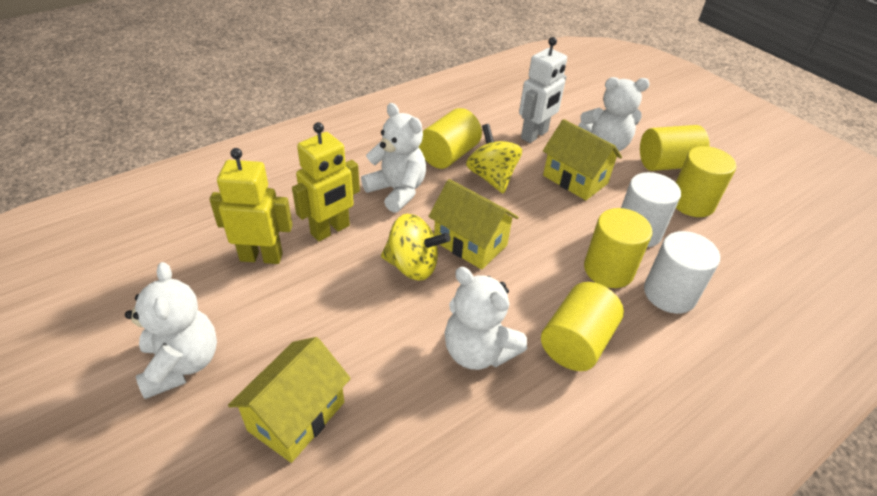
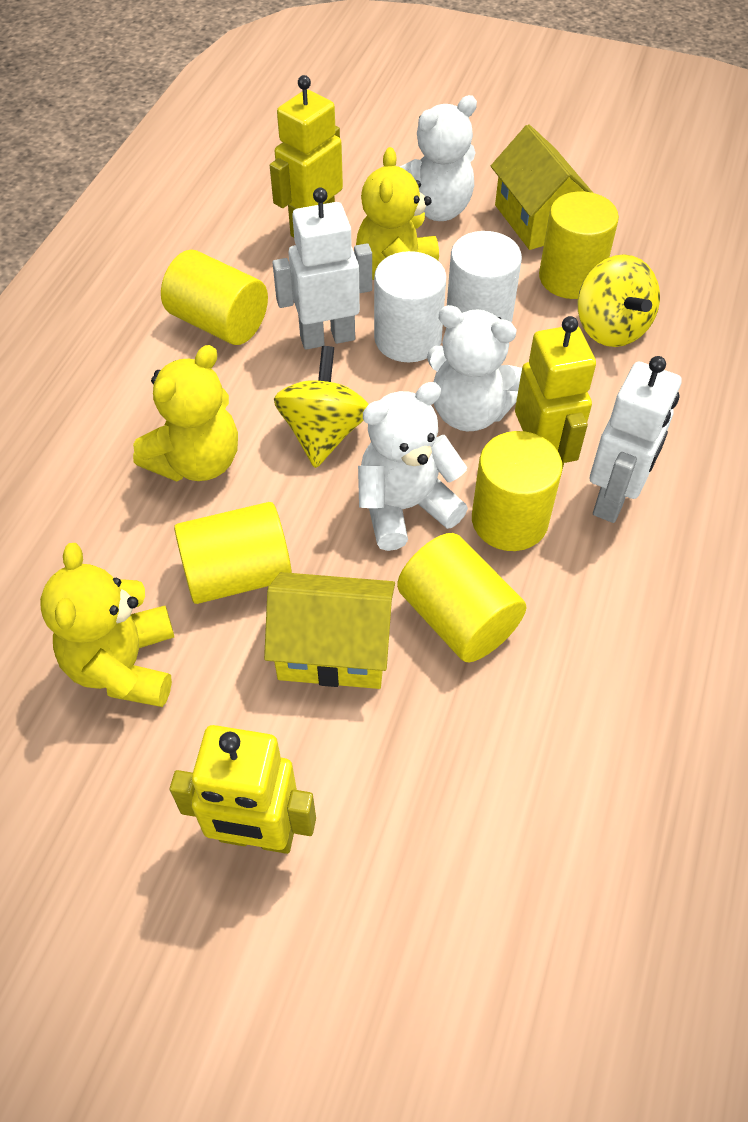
white robot: [519,37,567,143] = 1 -> [272,188,372,350] [589,356,682,523] = 2
white teddy bear: [125,262,217,399] [361,103,426,213] [445,267,527,370] [579,77,650,151] = 4 -> [358,382,468,551] [400,95,477,221] [427,305,522,431] = 3
yellow house: [228,337,351,463] [428,179,519,270] [543,119,622,200] = 3 -> [264,572,395,689] [491,124,593,250] = 2
yellow robot: [209,148,293,264] [292,122,360,242] = 2 -> [170,725,316,854] [270,75,343,237] [515,316,596,470] = 3
yellow teddy bear: none = 0 -> [40,543,174,707] [133,345,238,482] [356,147,439,280] = 3

